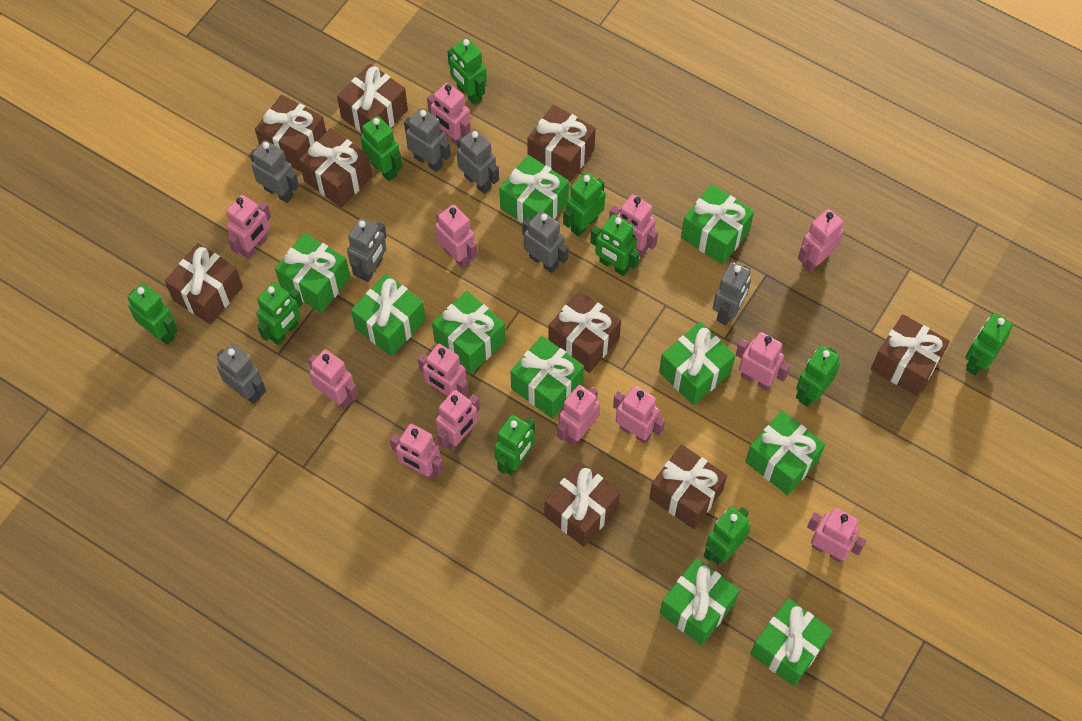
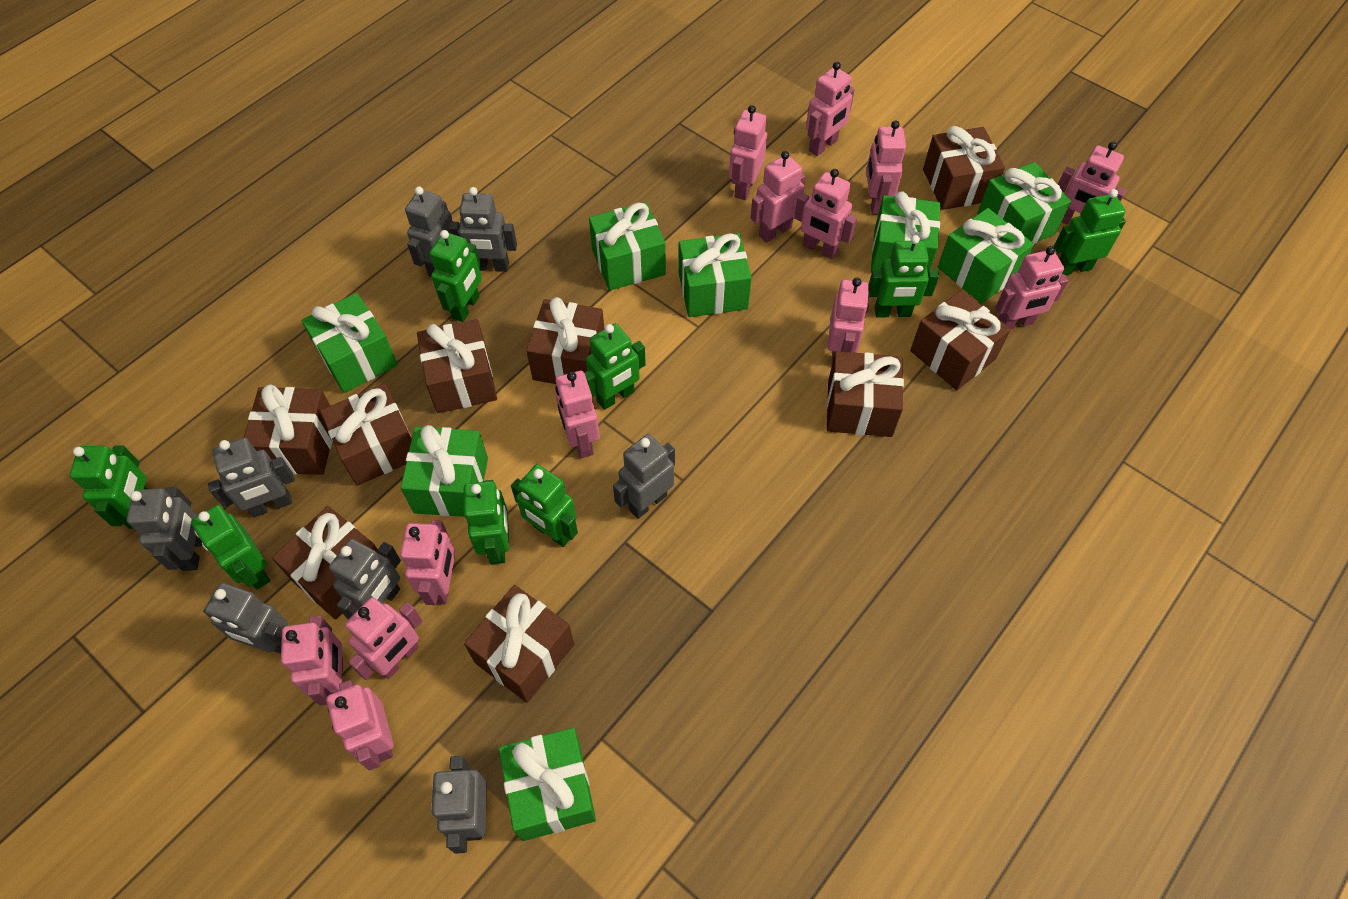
green gift: [275,233,350,313] [351,274,426,356] [432,291,506,374] [499,155,569,223] [510,336,584,419] [659,322,735,405] [660,558,740,645] [681,184,754,265] [745,411,825,495] [750,598,833,686] = 10 -> [302,293,398,393] [401,425,488,517] [499,728,596,841] [589,202,666,291] [679,233,752,317] [871,191,940,273] [938,208,1034,304] [977,162,1071,244] = 8
green robot: [128,283,178,345] [256,282,303,345] [360,116,403,181] [447,38,487,105] [494,415,535,475] [563,172,605,237] [590,214,640,276] [704,507,751,565] [796,345,840,407] [966,313,1013,376] = 10 -> [70,445,148,529] [191,505,270,590] [430,230,482,322] [464,480,509,564] [511,464,578,547] [585,324,646,410] [869,235,939,318] [1054,189,1126,275] = 8
grey robot: [217,344,266,404] [250,140,299,203] [347,218,387,282] [404,108,451,172] [457,129,499,194] [522,211,569,273] [713,262,751,325] = 7 -> [127,487,202,571] [203,583,288,654] [208,438,295,518] [329,539,401,620] [405,186,453,277] [431,756,487,854] [448,187,517,272] [613,434,675,519] = 8

